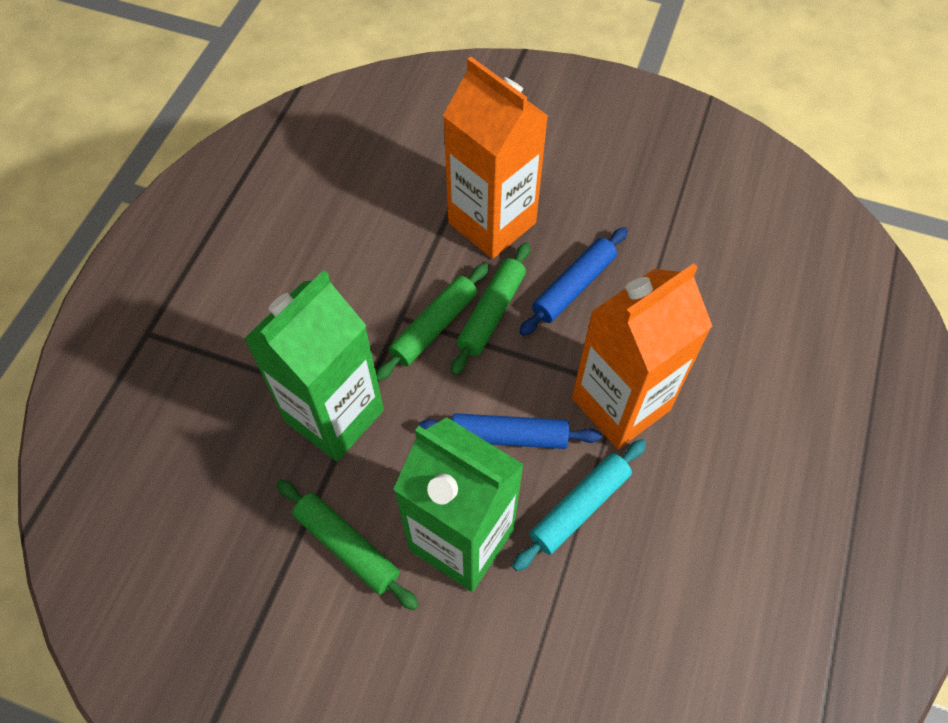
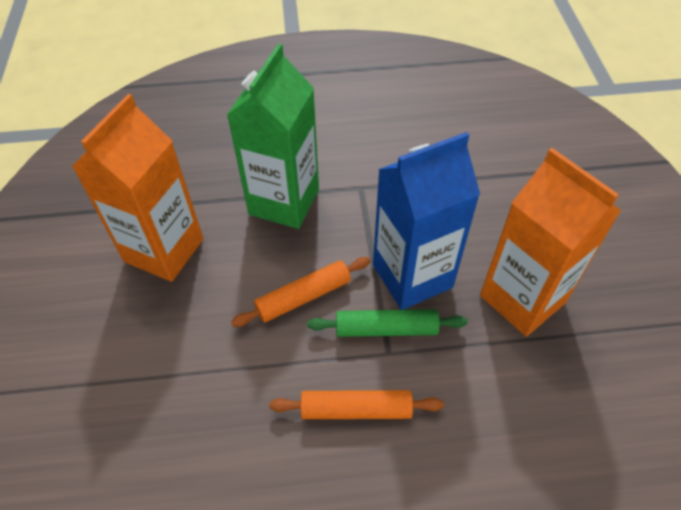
blue carton: none = 0 -> [373,132,480,310] = 1
blue rolling pin: [419,413,601,449] [519,227,628,336] = 2 -> none = 0
green carton: [244,270,384,461] [393,417,524,592] = 2 -> [227,43,319,229] = 1
green rolling pin: [276,480,419,610] [376,263,489,382] [451,242,530,375] = 3 -> [307,309,467,337] = 1
orange rolling pin: none = 0 -> [231,257,370,327] [269,390,444,419] = 2
turquoise rolling pin: [512,439,646,571] = 1 -> none = 0

